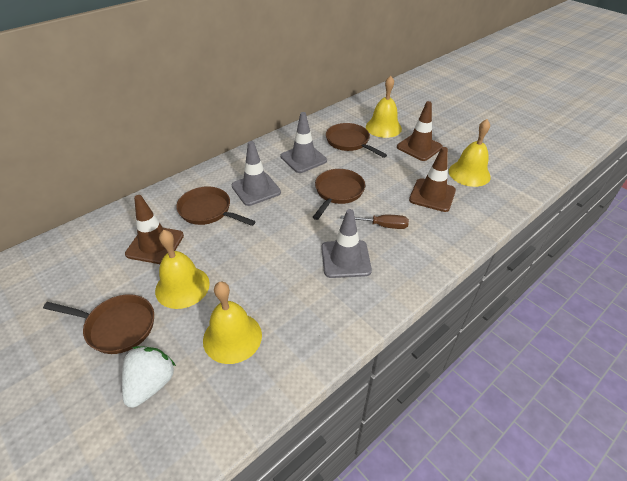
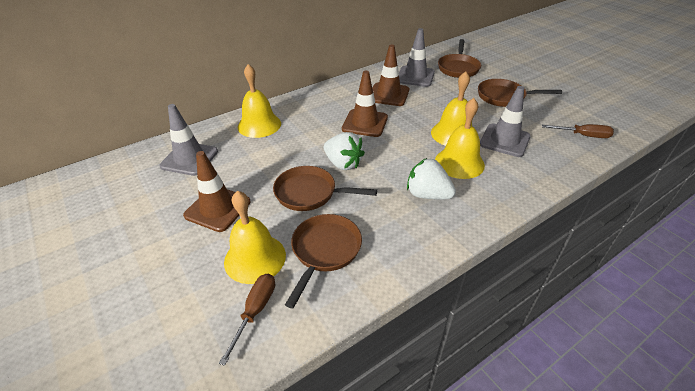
brown screwdriver: [341,215,409,229] = 1 -> [219,274,275,366] [542,124,614,138] = 2
white strawberry: [122,346,176,408] = 1 -> [324,132,365,170] [407,158,456,199] = 2

